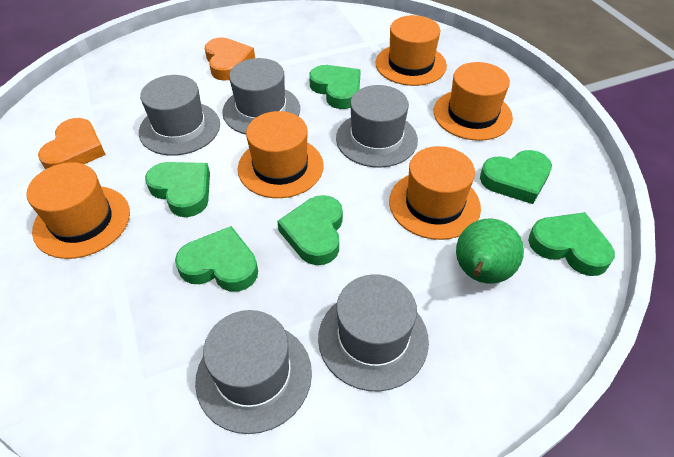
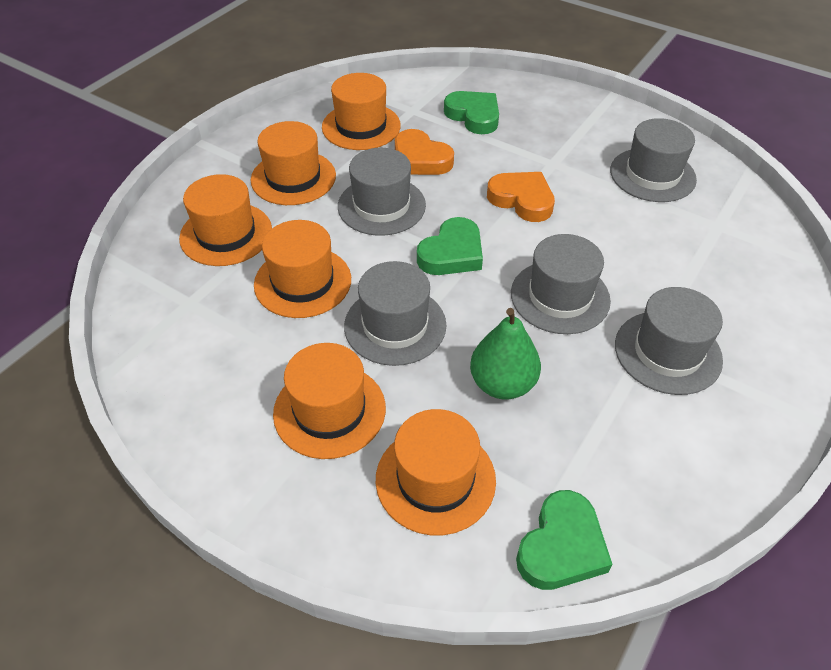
green heart: [145,162,210,217] [175,226,258,292] [277,195,343,265] [309,65,361,109] [480,150,552,204] [528,212,615,276] = 6 -> [417,217,483,275] [444,91,499,134] [516,490,613,590] = 3
orange hat: [26,162,130,259] [238,111,324,198] [375,15,447,86] [389,146,481,240] [434,62,513,141] = 5 -> [179,174,272,266] [251,121,336,205] [254,220,351,318] [273,343,386,459] [322,73,401,150] [376,409,496,535] = 6

